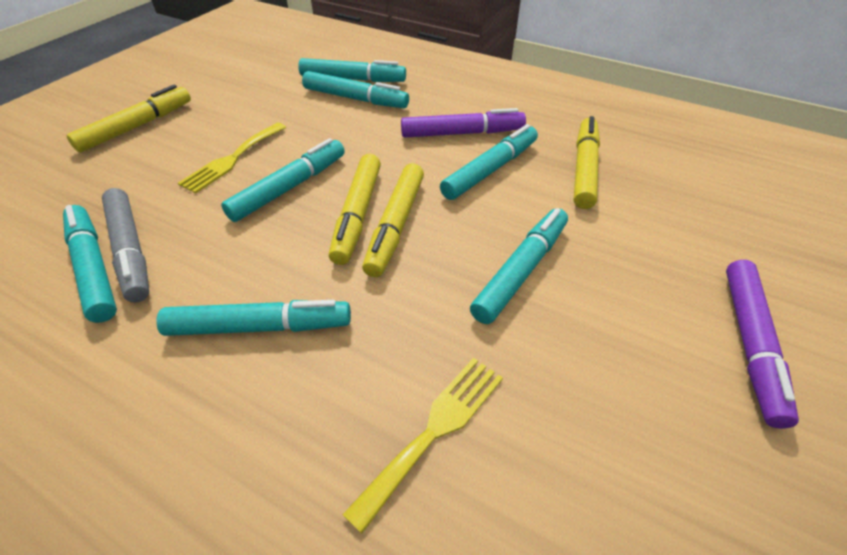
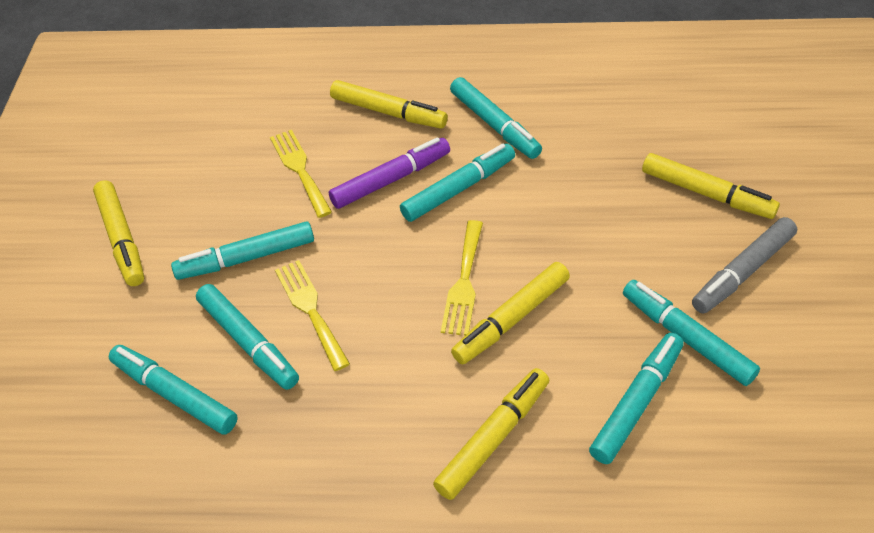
purple marker: [401,108,526,138] [726,260,799,429] = 2 -> [329,137,450,209] = 1
yellow fork: [178,123,287,194] [343,358,503,534] = 2 -> [270,130,332,218] [275,260,350,371] [441,220,483,336] = 3
yellow marker: [67,85,191,153] [329,154,381,265] [362,164,424,277] [574,116,600,209] = 4 -> [93,180,144,286] [330,80,448,129] [433,368,549,500] [451,262,570,364] [642,153,780,219] = 5

